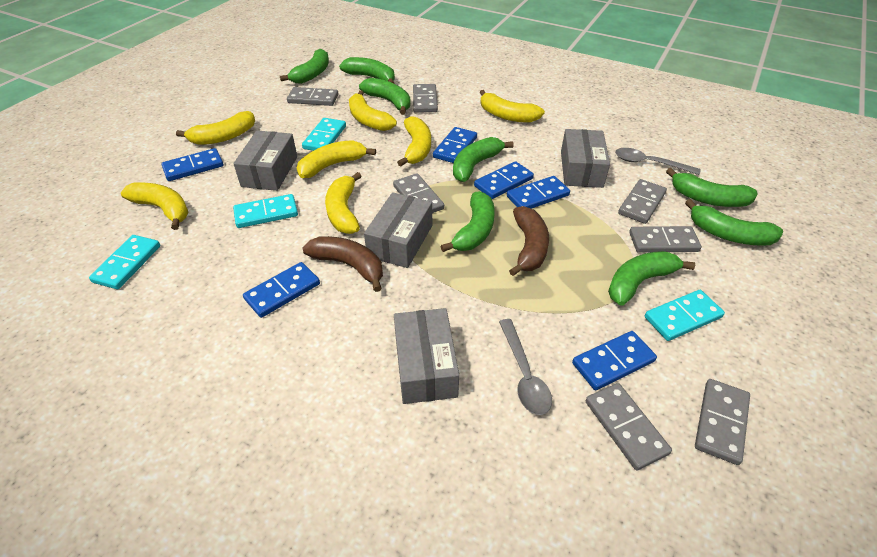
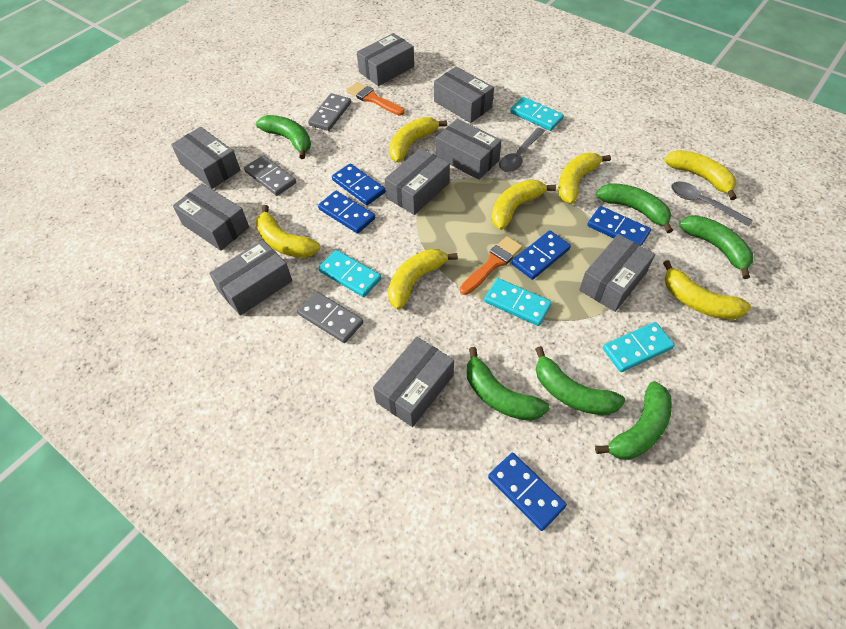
blue domino: [161,148,224,181] [243,262,320,318] [433,127,477,163] [474,161,534,199] [507,176,570,209] [572,331,657,390] = 6 -> [318,191,375,234] [332,163,385,205] [488,453,567,531] [512,230,571,280] [587,206,651,246] = 5
brown banana: [302,236,383,292] [509,206,549,276] = 2 -> none = 0
green banana: [280,48,329,84] [339,57,395,84] [359,78,411,115] [441,191,495,252] [453,137,514,182] [608,251,695,306] [666,168,758,207] [685,199,783,246] = 8 -> [256,115,311,159] [467,347,549,421] [535,346,625,415] [595,381,672,460] [596,183,673,233] [679,215,753,279] = 6
grey box: [233,130,297,191] [364,192,432,268] [394,308,459,404] [561,129,610,188] = 4 -> [171,127,240,189] [173,183,249,251] [209,240,292,316] [357,33,414,86] [373,337,454,427] [385,148,450,215] [434,66,494,123] [436,119,502,180] [579,234,655,312] = 9
grey domino: [287,87,338,106] [393,173,444,213] [413,84,438,113] [586,383,672,470] [618,179,667,224] [629,226,702,253] [695,379,750,465] = 7 -> [244,155,296,196] [297,291,363,343] [308,93,351,131] = 3
orange brush: none = 0 -> [346,82,405,115] [460,236,523,295] = 2

